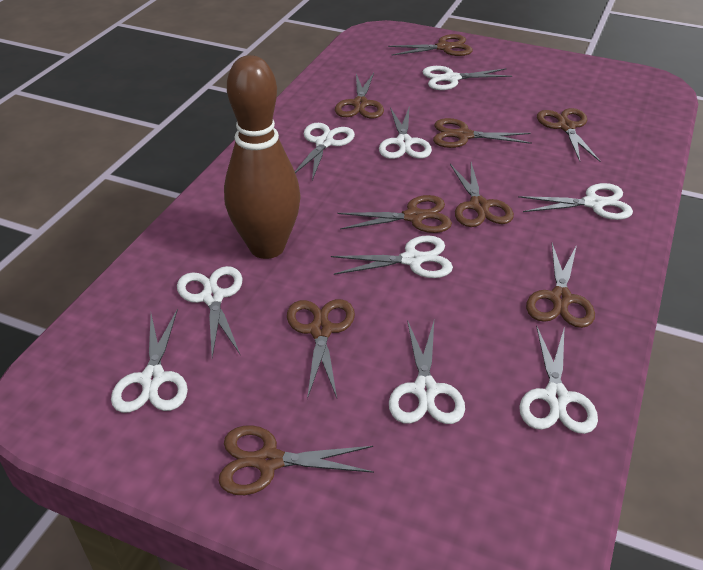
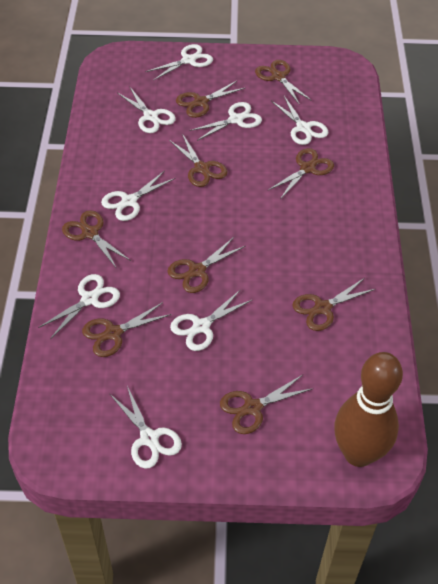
white scissors: [111,309,188,413] [177,266,243,357] [295,123,355,180] [331,235,453,278] [379,107,432,159] [389,320,465,424] [423,66,512,90] [518,183,633,220] [519,325,598,434] = 9 -> [38,274,120,339] [101,171,175,221] [110,386,182,469] [118,86,176,133] [145,44,213,80] [170,289,252,351] [189,102,262,141] [271,96,328,145] = 8

